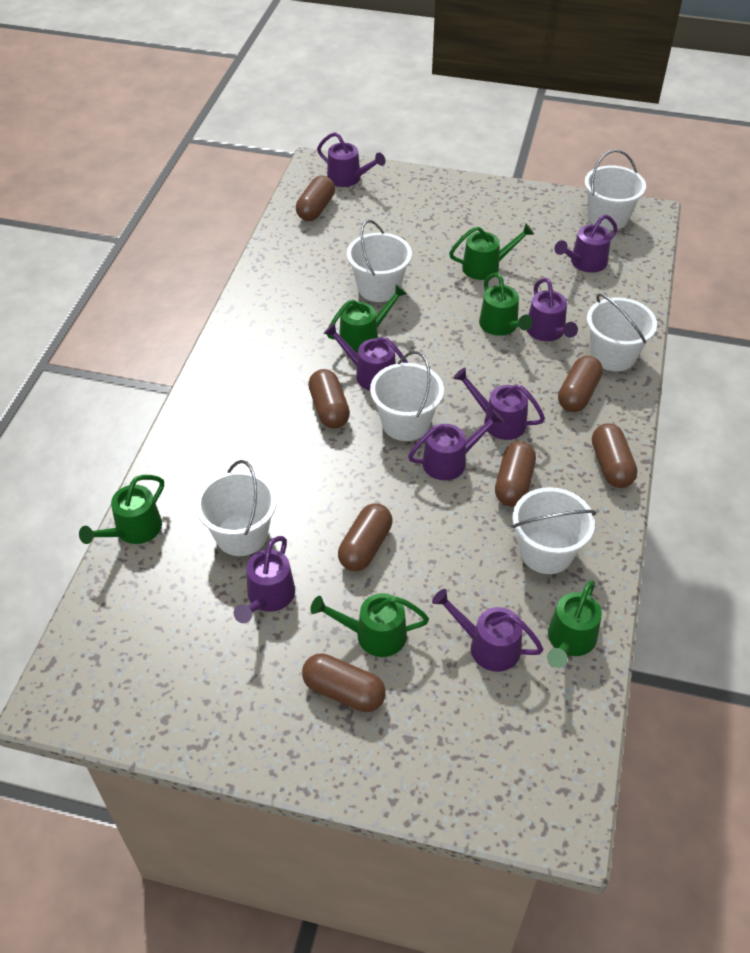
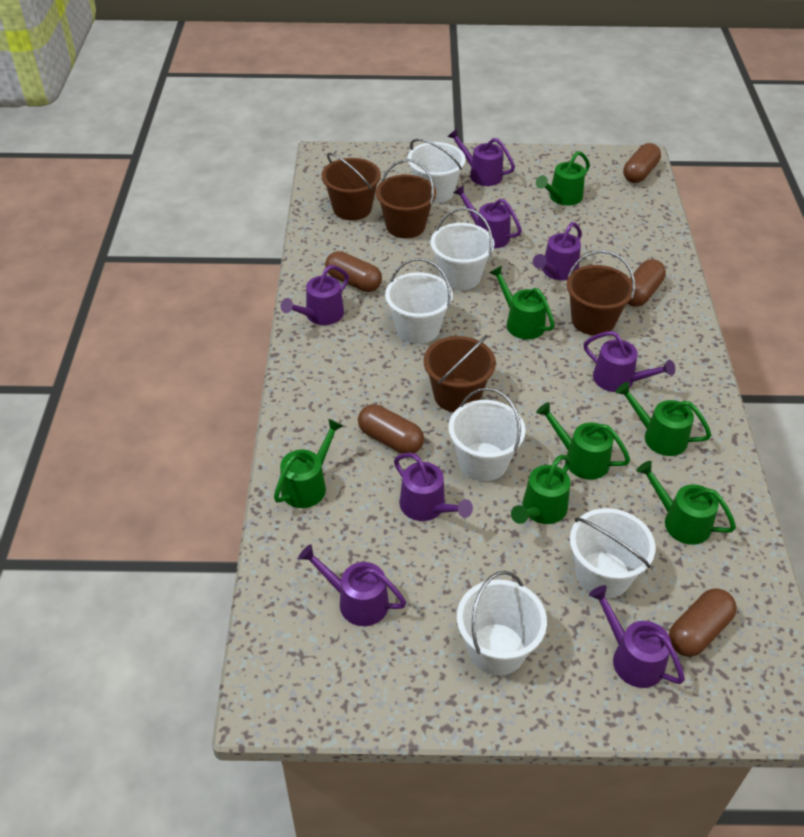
brown bucket: none = 0 -> [322,153,381,220] [376,159,436,238] [424,335,496,412] [566,250,635,336] = 4
brown capsule: [296,176,335,221] [302,653,386,712] [308,369,350,429] [338,504,393,571] [495,441,536,506] [558,356,603,412] [592,423,638,488] = 7 -> [325,251,382,292] [358,404,424,454] [623,143,661,183] [627,259,666,307] [669,588,737,657] = 5
green watering can: [79,475,164,544] [310,593,429,657] [327,284,407,353] [449,223,534,280] [479,273,533,336] [547,580,602,668] = 6 -> [274,419,343,508] [489,266,555,340] [511,455,571,524] [536,151,590,206] [536,402,630,480] [616,382,711,456] [636,461,736,545] = 7

